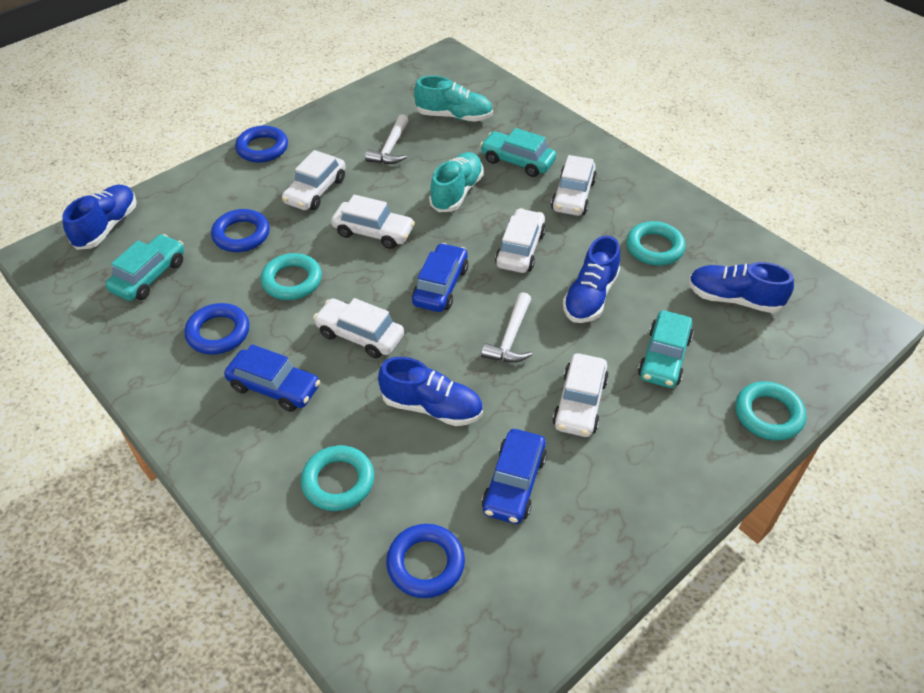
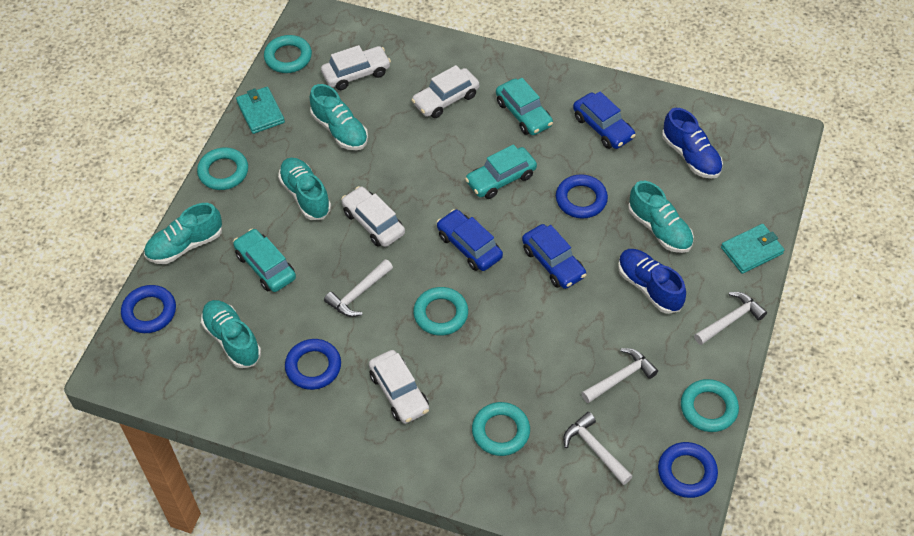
blue shoe: [62,185,137,250] [378,357,483,426] [563,235,620,323] [689,262,794,313] = 4 -> [618,249,686,314] [662,108,723,179] = 2
turquoise ring: [261,253,322,300] [301,445,374,511] [626,221,686,266] [735,381,806,440] = 4 -> [197,147,248,190] [264,35,312,73] [413,287,468,336] [472,402,530,456] [681,379,739,432] = 5
turquoise shoe: [414,76,493,122] [429,152,484,212] = 2 -> [144,203,222,264] [201,300,261,368] [278,158,331,220] [310,84,368,150] [628,181,694,253] = 5
turquoise wallet: none = 0 -> [236,87,285,134] [721,224,784,274] = 2
white car: [282,150,345,210] [313,298,404,358] [331,195,415,249] [495,208,546,273] [551,155,597,216] [553,353,609,437] = 6 -> [321,45,391,90] [341,186,405,247] [369,350,429,424] [411,65,479,118] = 4
white hammer: [365,115,409,164] [481,292,532,363] = 2 -> [324,259,393,317] [563,412,633,485] [581,348,658,403] [694,292,767,345] = 4

